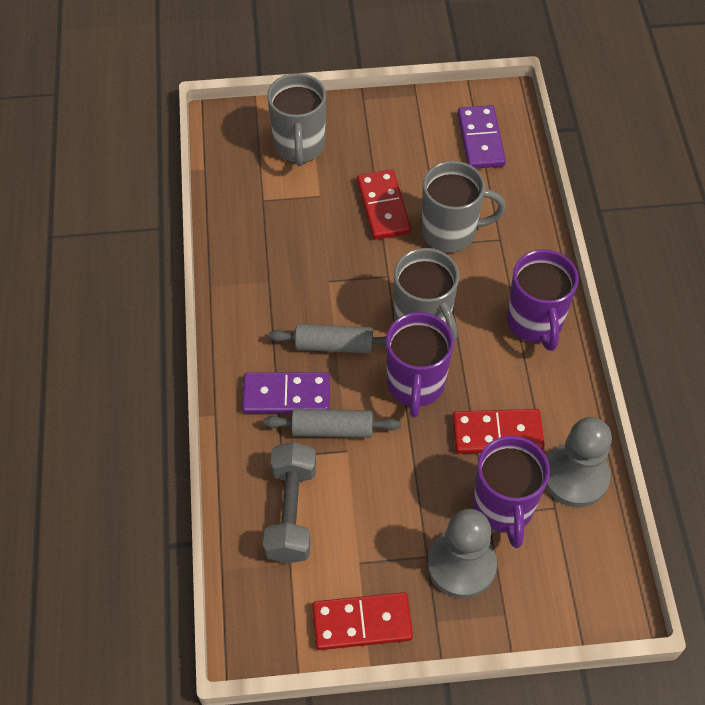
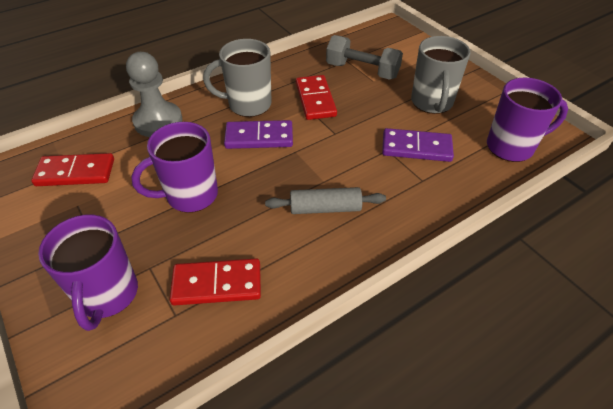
grey mug: [267,73,326,166] [394,248,459,343] [422,161,506,253] = 3 -> [203,39,272,117] [411,36,471,114] = 2
grey pawn: [427,509,497,598] [545,417,612,507] = 2 -> [126,52,182,137] = 1
grey rolling pin: [264,409,401,438] [268,324,386,354] = 2 -> [265,187,386,214] = 1

